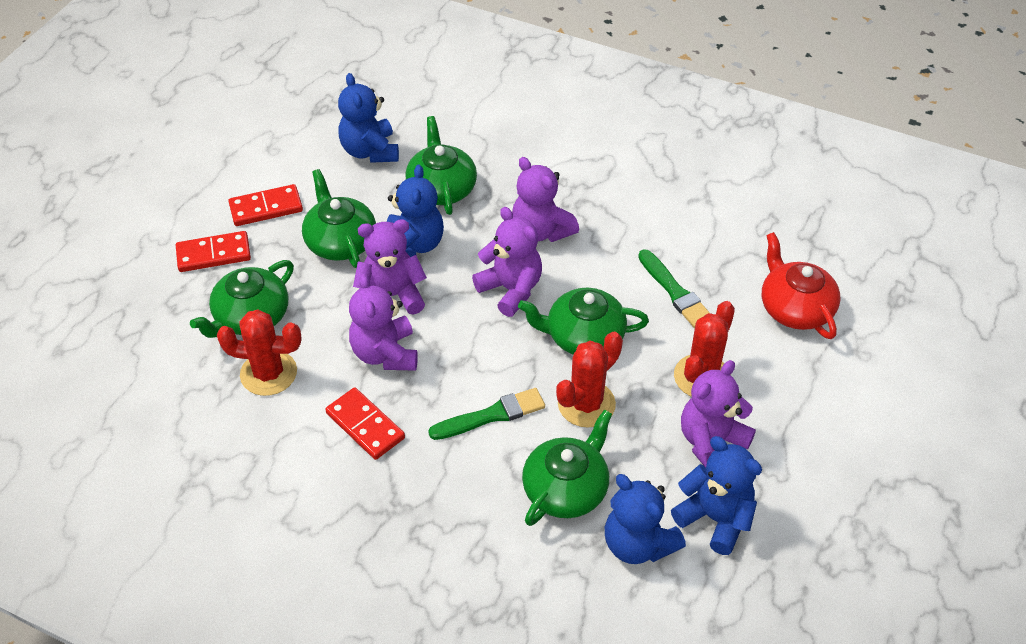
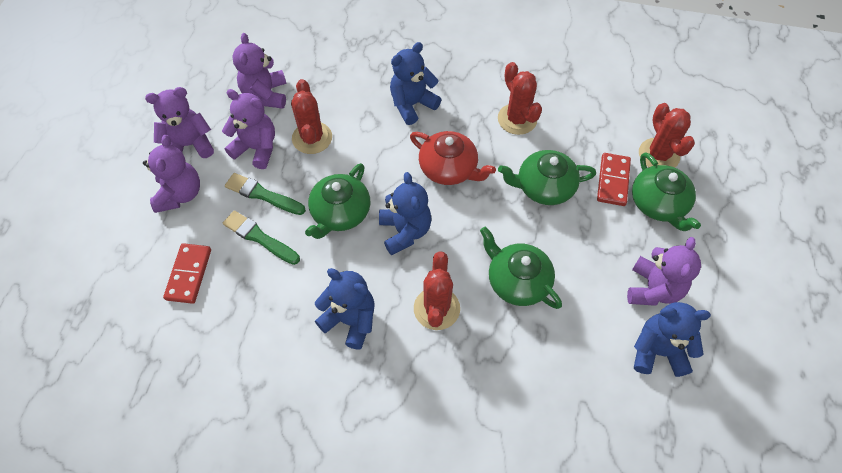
green teapot: [190,260,294,338] [302,169,376,268] [406,116,477,215] [518,288,649,355] [522,409,612,526] = 5 -> [305,163,370,239] [480,227,562,309] [498,150,596,205] [632,152,701,231] = 4
red cactus: [217,309,302,396] [556,332,623,428] [674,301,735,397] = 3 -> [291,79,332,154] [414,251,460,330] [498,62,542,135] [639,103,695,168] = 4
red domino: [176,231,251,272] [228,184,303,226] [325,388,405,460] = 3 -> [163,243,211,304] [597,153,631,206] = 2

